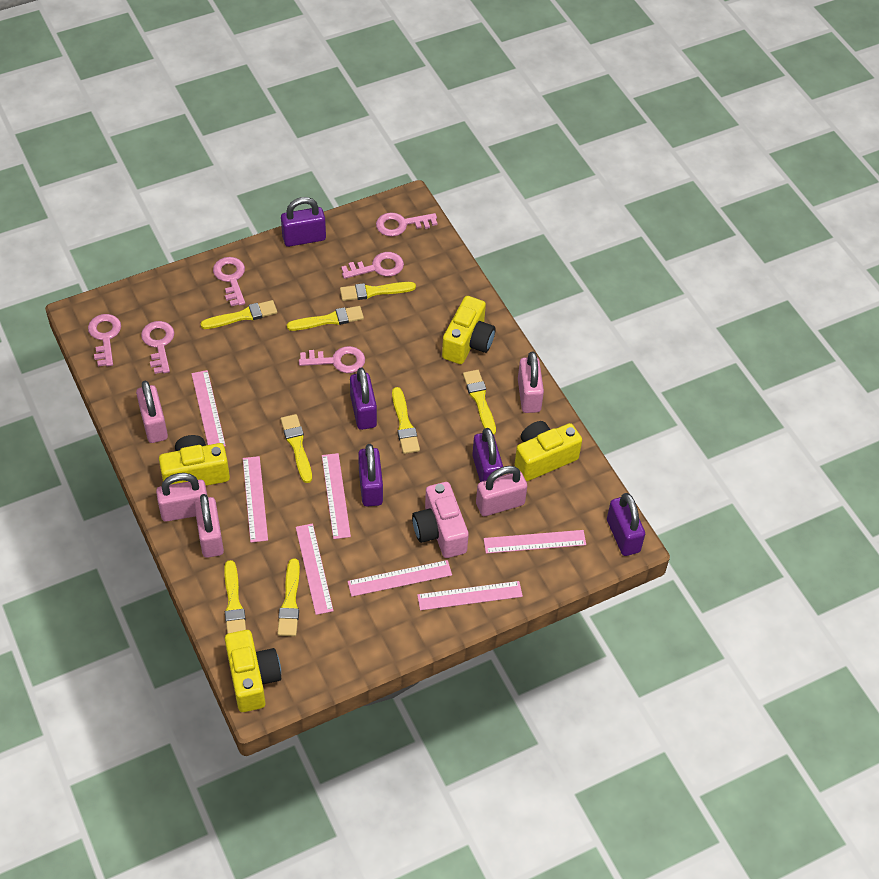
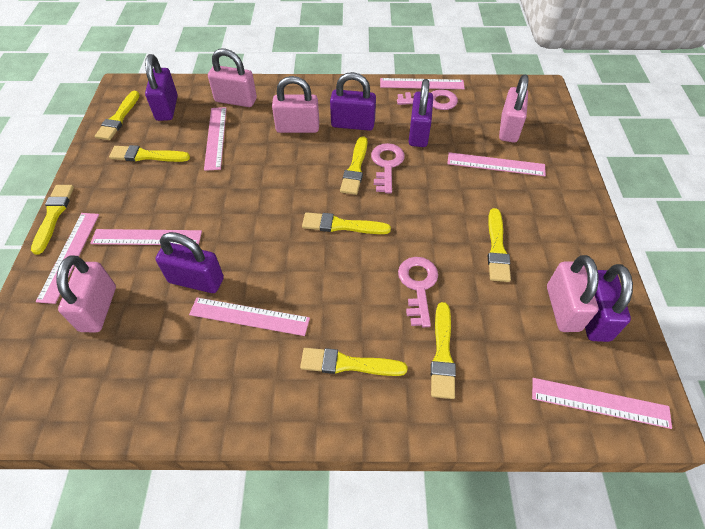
pink camera: [412,482,469,558] = 1 -> none = 0
pink key: [88,314,121,367] [141,321,174,374] [213,257,245,306] [299,346,365,373] [341,252,404,279] [376,212,437,237] = 6 -> [371,143,405,193] [397,89,458,110] [398,257,438,327] = 3
yellow camera: [159,435,230,486] [225,630,281,712] [442,296,496,364] [514,421,582,481] = 4 -> none = 0

